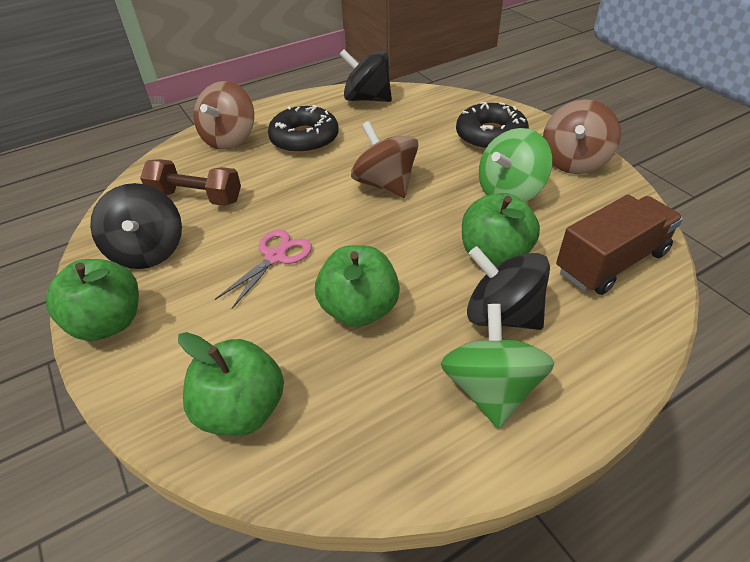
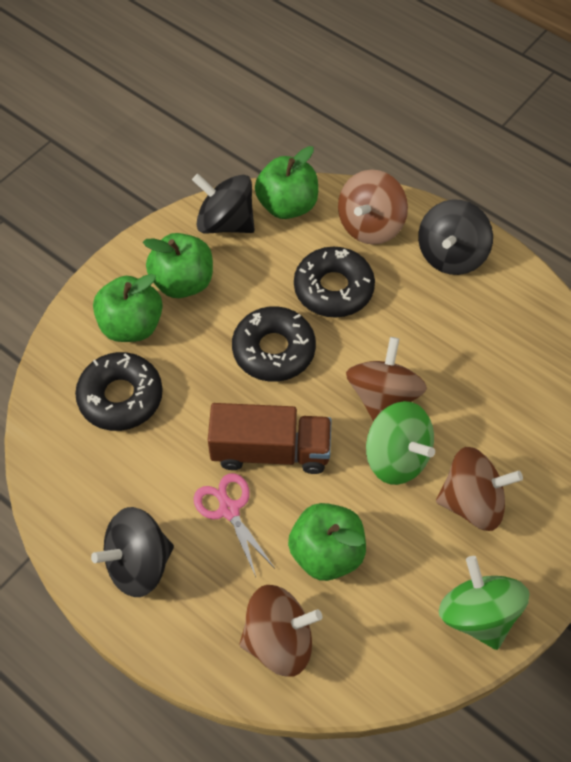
black donut: [268,105,339,154] [456,102,529,150] = 2 -> [75,352,163,431] [232,306,316,382] [294,247,375,318] = 3
brown dumbbell: [140,159,241,206] = 1 -> none = 0
brown spinning top: [194,81,254,150] [351,121,419,198] [543,99,621,174] = 3 -> [239,585,322,677] [338,169,408,245] [346,337,427,422] [436,447,523,531] = 4

